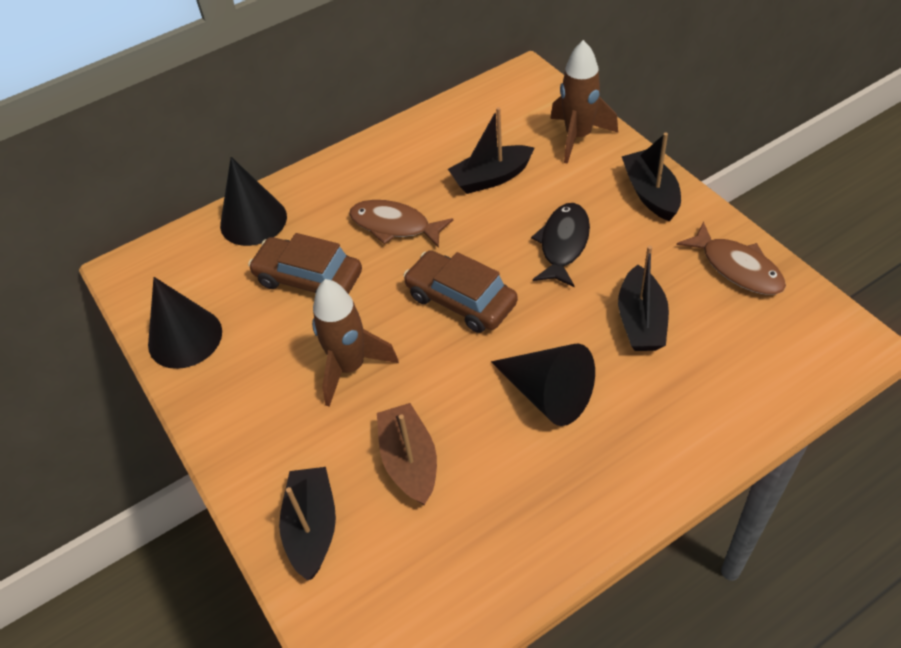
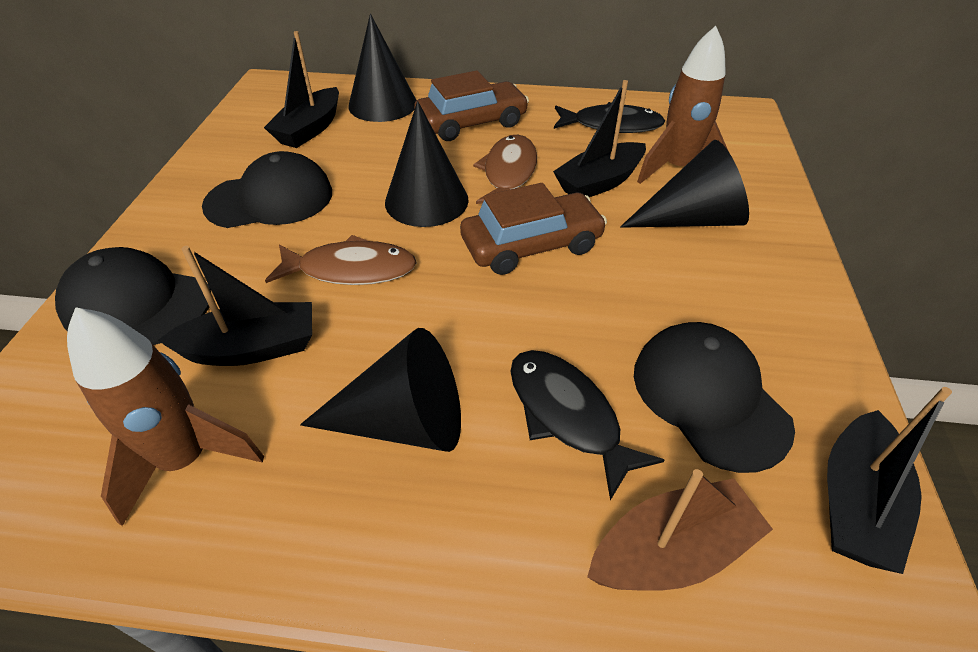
black cap: none = 0 -> [55,247,211,345] [202,151,332,228] [634,322,795,473] = 3
black cone: [148,277,222,369] [220,157,287,246] [491,343,595,426] = 3 -> [300,328,461,452] [348,14,416,122] [385,101,469,227] [620,140,749,228] = 4
black fish: [531,203,590,287] = 1 -> [510,350,664,500] [554,102,665,133] = 2

